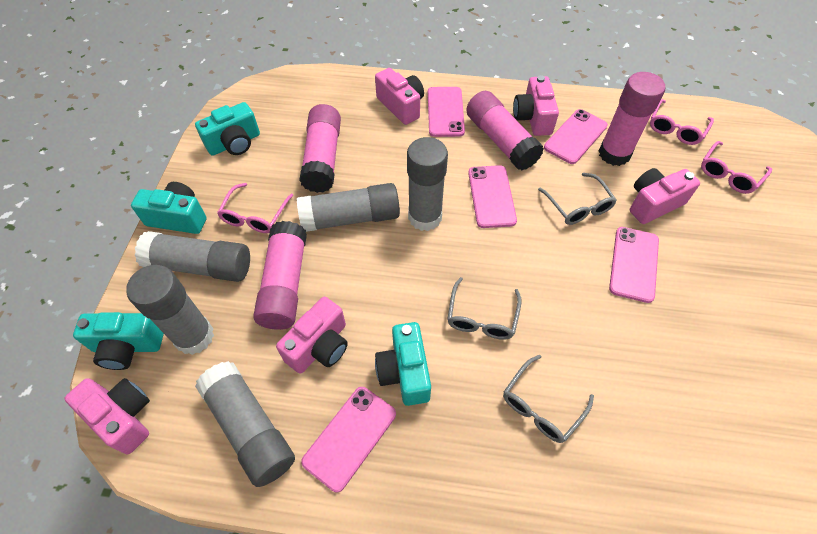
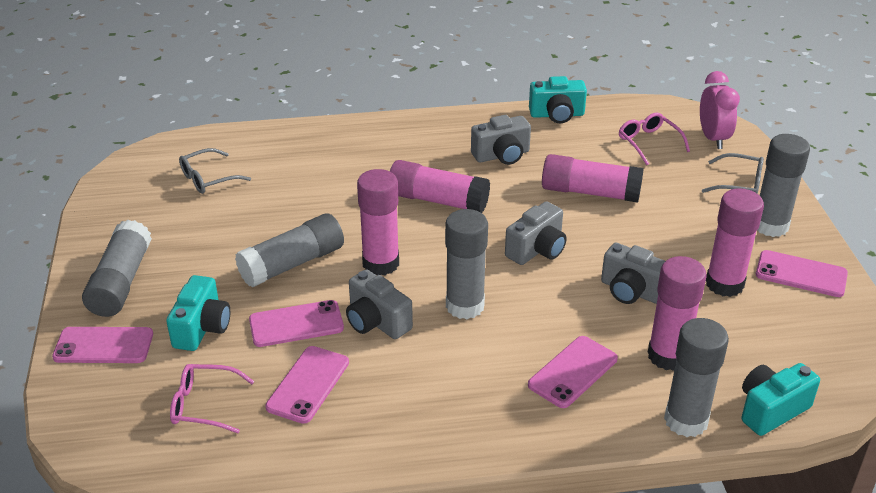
grey camera: none = 0 -> [346,269,413,339] [471,115,531,165] [505,201,567,265] [601,243,665,304] = 4
grey glasses: [447,277,521,340] [503,355,594,443] [538,173,617,225] = 3 -> [179,148,251,194] [702,153,764,194] = 2
pink camera: [65,378,150,454] [276,297,348,374] [375,68,424,125] [513,75,559,136] [630,168,700,224] = 5 -> none = 0
pink clock: none = 0 -> [700,71,740,149] = 1
pink glasses: [217,183,293,233] [650,99,714,145] [701,141,772,194] = 3 -> [170,364,254,433] [619,113,690,165] = 2
pink glue stick: [253,221,307,330] [299,104,341,193] [466,91,544,171] [599,72,665,166] = 4 -> [357,169,399,275] [390,160,490,213] [542,154,644,202] [648,256,707,371] [706,188,764,297] = 5
turquoise camera: [73,312,164,370] [131,182,207,234] [195,102,260,156] [375,322,431,406] = 4 -> [166,275,230,351] [529,76,587,123] [741,363,820,436] = 3

